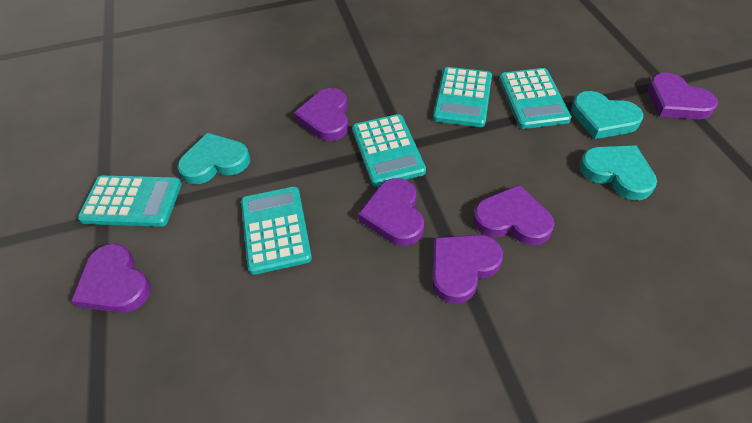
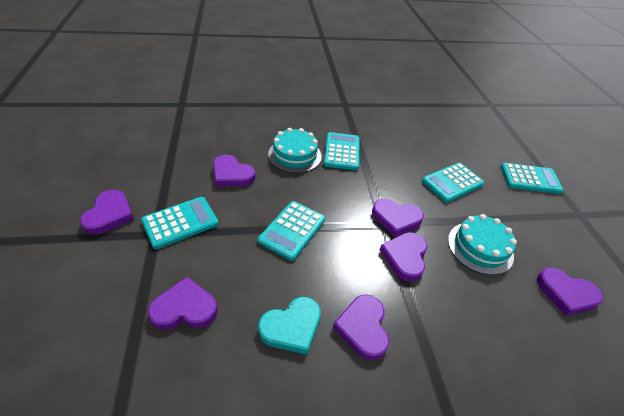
purple heart: [71,243,151,313] [294,88,349,141] [358,178,424,246] [432,235,503,304] [473,185,554,245] [648,73,718,119] = 6 -> [80,190,134,235] [148,277,218,330] [213,155,255,187] [333,294,389,360] [372,199,424,237] [380,232,427,282] [537,267,603,316] = 7
turquoise cake: none = 0 -> [268,128,322,173] [448,214,517,275] = 2
turquoise heart: [177,133,250,185] [571,91,643,139] [579,145,657,200] = 3 -> [258,297,321,355] = 1

